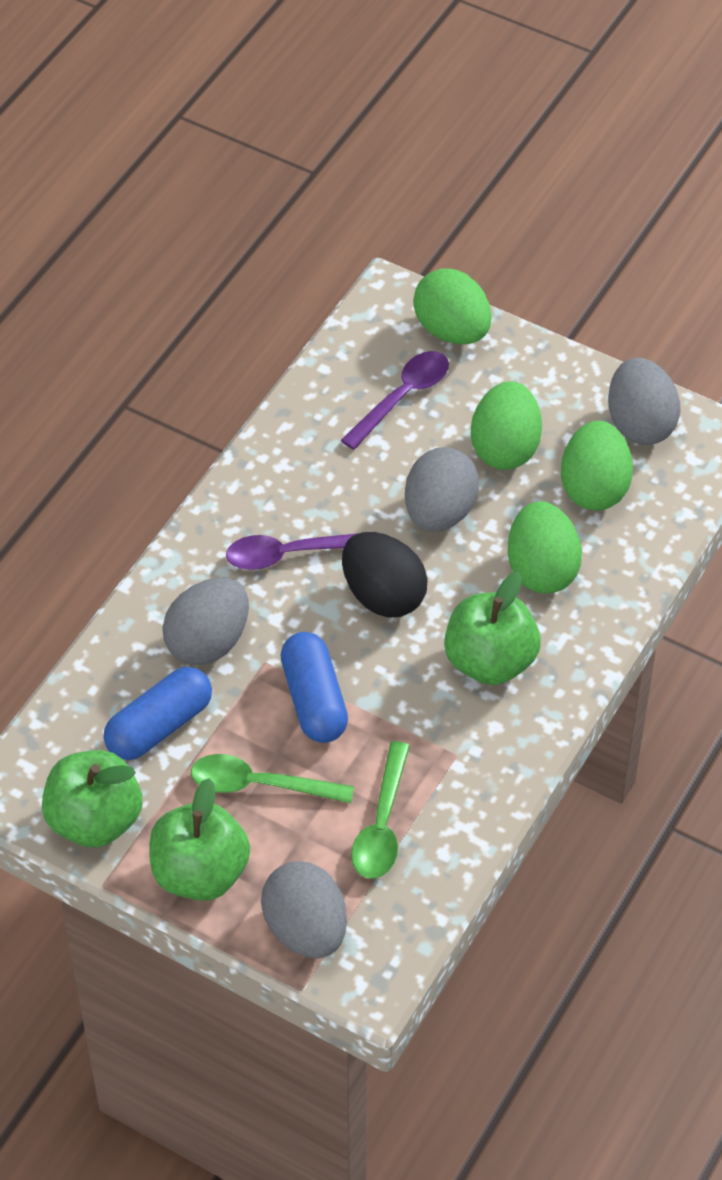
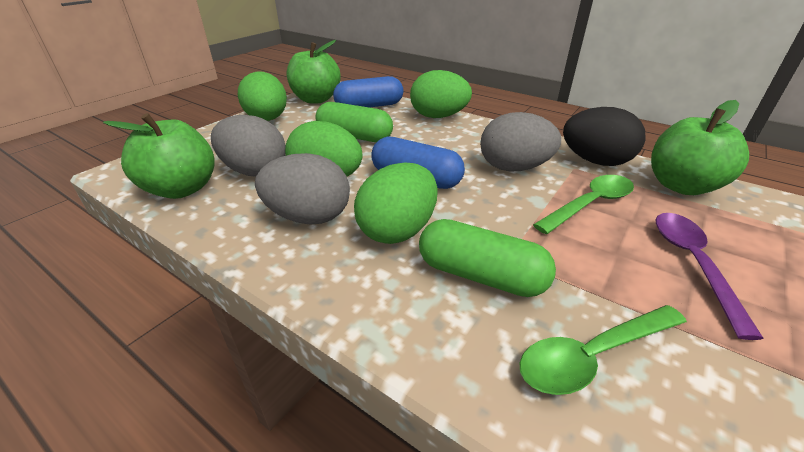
green capsule: none = 0 -> [315,102,393,142] [419,219,556,297] = 2
grey egg: [162,578,249,665] [261,861,347,958] [405,447,479,532] [608,357,680,445] = 4 -> [211,115,286,177] [255,153,350,225] [480,112,561,171] = 3
purple spoon: [226,533,359,570] [341,351,449,450] = 2 -> [656,213,764,340] = 1

